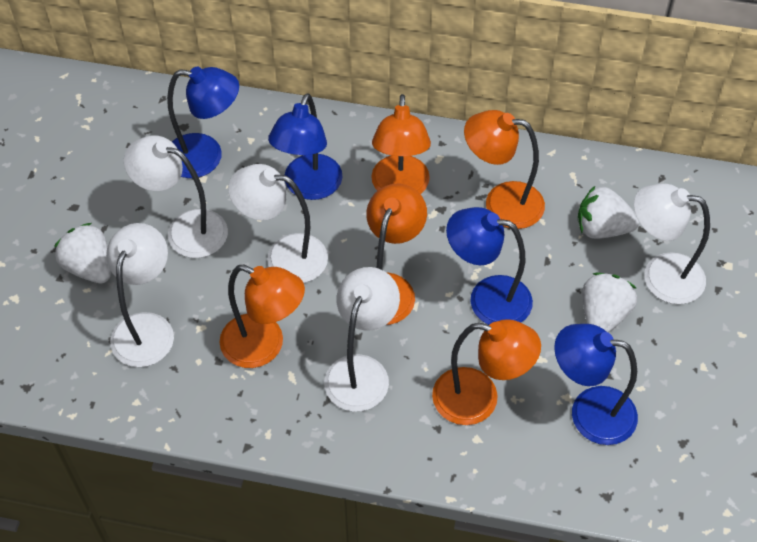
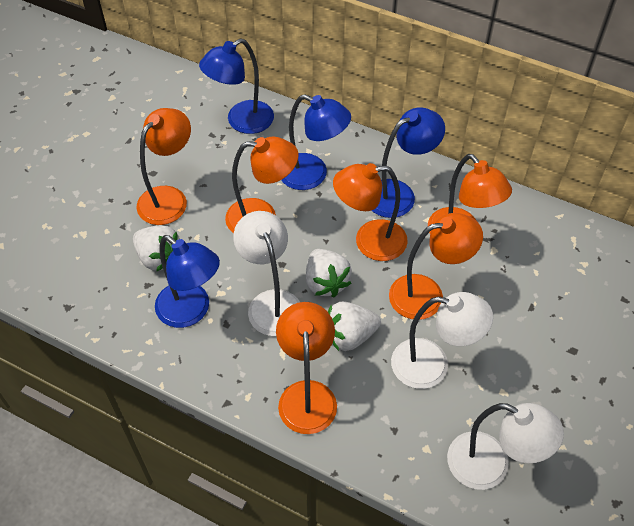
orange lamp: [219,265,305,368] [366,184,427,325] [371,94,431,194] [432,319,541,425] [464,110,545,229] = 5 -> [136,108,191,225] [225,136,299,233] [276,302,337,434] [333,163,408,261] [389,213,483,320] [428,154,512,233] = 6
white lamp: [106,223,174,367] [124,135,228,258] [228,164,328,283] [324,267,400,412] [634,184,710,304] = 5 -> [233,211,300,336] [391,292,493,389] [447,403,564,490] = 3

